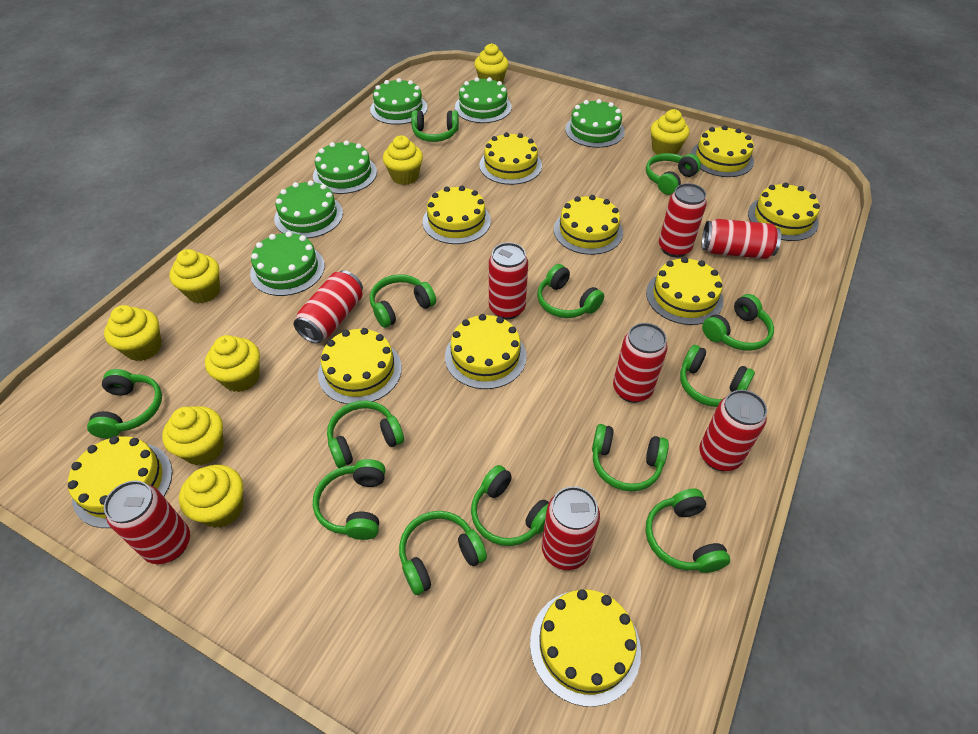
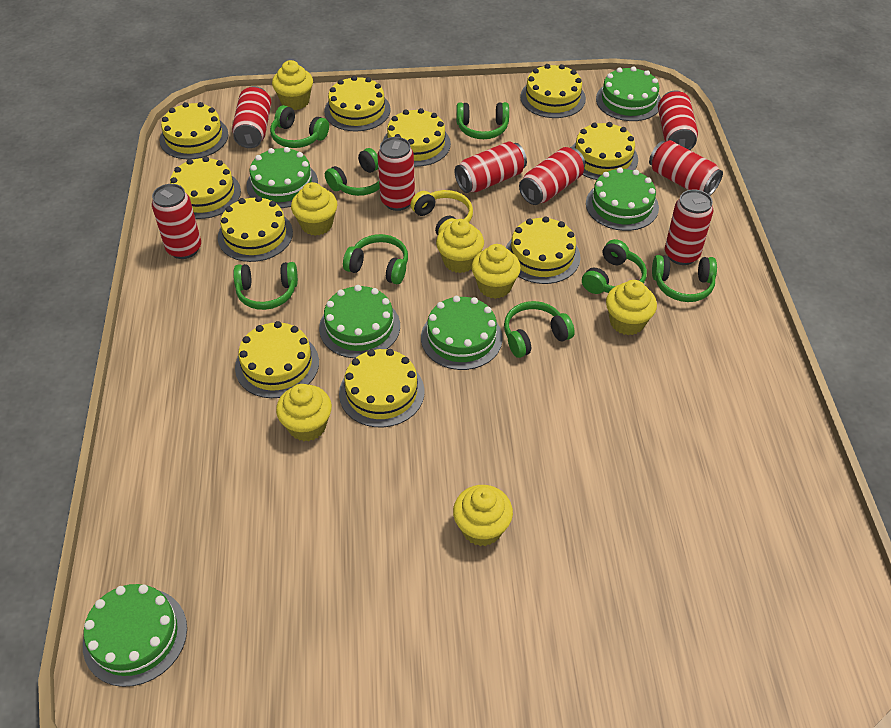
green headphones: [87,369,162,439] [313,459,385,540] [327,401,404,468] [370,274,436,328] [399,511,487,595] [411,110,459,142] [471,465,549,546] [537,264,604,318] [592,424,669,491] [645,489,730,573] [646,153,701,195] [680,345,755,407] [702,294,774,351] = 13 -> [233,262,298,310] [270,105,329,148] [325,148,380,196] [343,234,408,284] [456,102,509,139] [504,301,575,358] [582,239,647,294] [652,255,717,302] = 8
yellow cupcake: [104,305,162,361] [162,406,224,465] [169,249,220,303] [179,465,243,528] [205,335,260,392] [383,135,423,185] [474,43,508,84] [650,109,689,155] = 8 -> [272,60,313,110] [276,384,332,441] [291,182,338,236] [436,219,484,273] [453,485,513,546] [471,244,521,299] [606,280,657,335] = 7
yellow headphones: none = 0 -> [411,190,473,235] = 1

